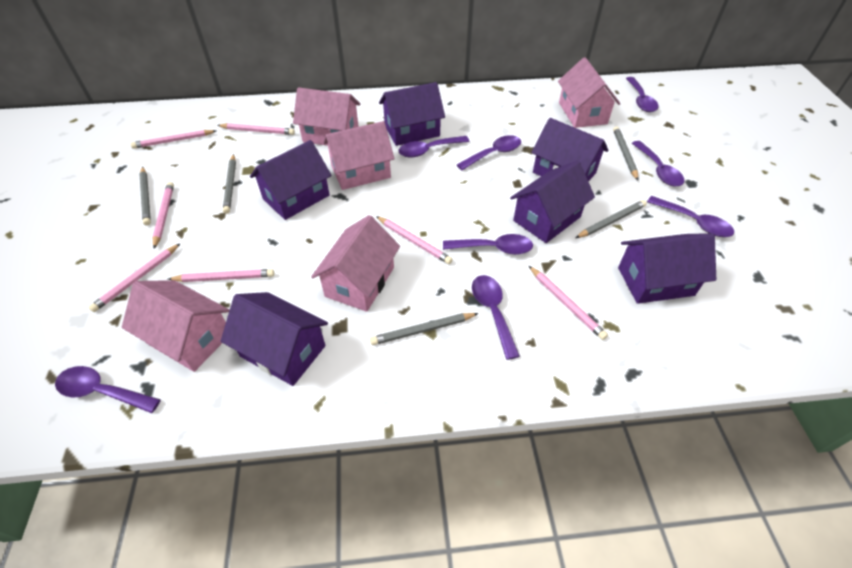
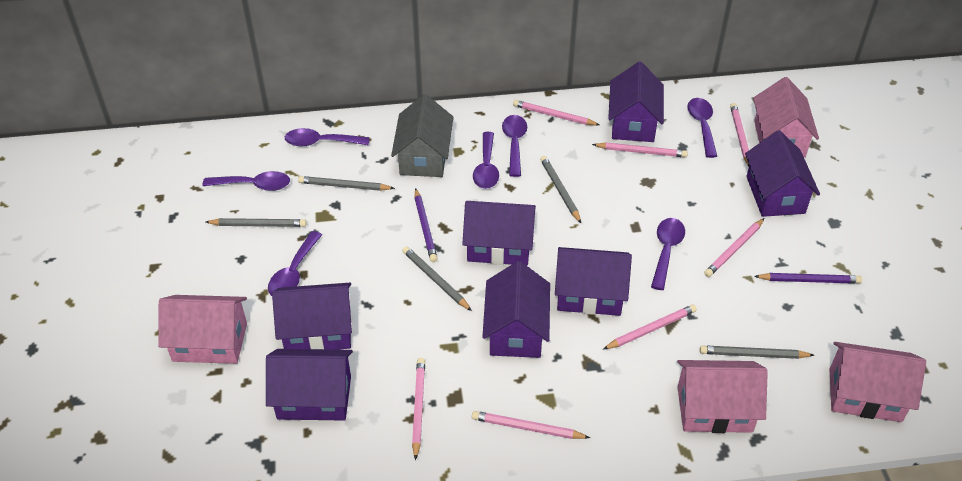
grey house: none = 0 -> [391,94,453,177] = 1
pink house: [122,280,230,372] [293,87,360,146] [311,215,400,312] [323,121,394,190] [558,57,620,128] = 5 -> [158,295,247,364] [677,360,768,433] [753,77,819,158] [829,342,926,422] = 4
purple house: [221,292,328,386] [250,140,332,220] [379,82,445,146] [510,161,595,243] [531,118,608,181] [618,233,716,304] = 6 -> [266,349,353,421] [272,283,352,350] [462,201,536,266] [482,261,550,358] [555,247,632,316] [608,62,664,142] [745,130,820,217] = 7
purple pencil: none = 0 -> [414,188,438,262] [754,273,862,284] = 2
purple spoon: [55,366,161,413] [398,136,470,158] [443,234,533,255] [457,135,521,170] [472,275,520,360] [626,77,659,112] [632,141,684,186] [647,196,734,237] = 8 -> [203,171,290,191] [268,231,322,296] [285,128,370,147] [473,132,499,189] [502,115,527,177] [651,218,685,290] [687,98,717,158] = 7

